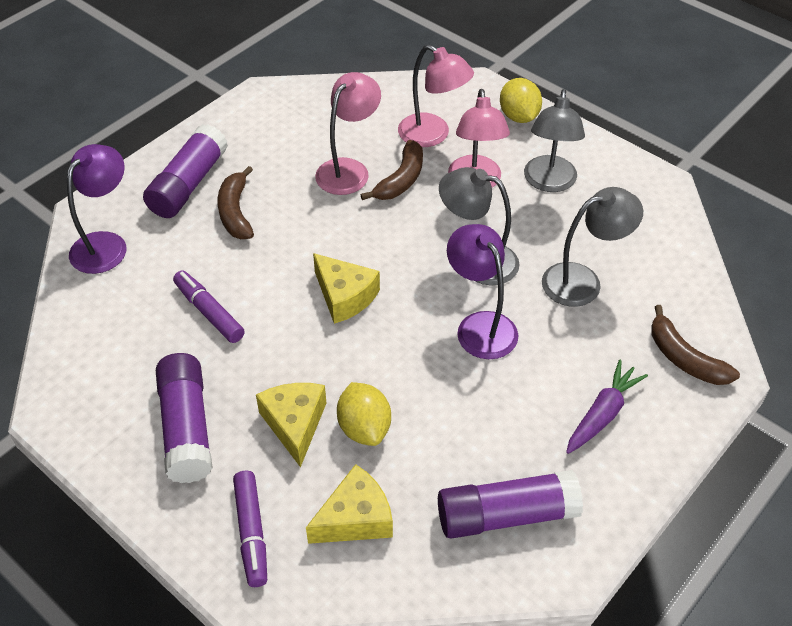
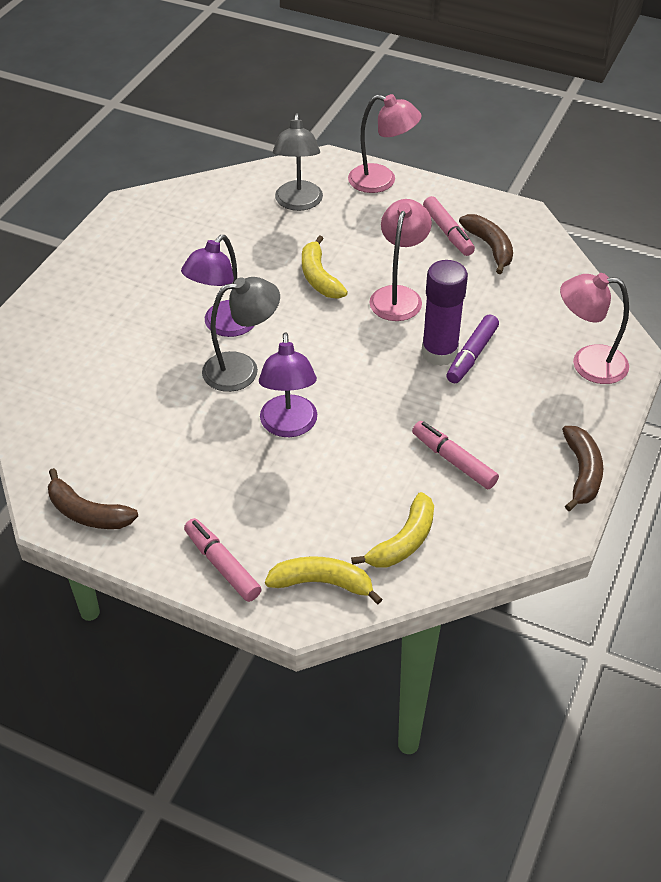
grey lamp: [439,167,519,286] [524,89,585,192] [542,187,643,307] = 3 -> [202,277,280,392] [273,113,323,211] = 2
pink marker: none = 0 -> [184,518,262,602] [412,421,499,489] [423,196,475,256] = 3
purple carrot: [566,360,648,454] = 1 -> none = 0
purple glue stick: [143,124,228,218] [156,353,213,483] [438,470,583,539] = 3 -> [421,260,468,366] = 1
purple marker: [173,271,245,343] [233,471,267,587] = 2 -> [446,315,499,383] = 1
yellow banana: none = 0 -> [265,556,382,604] [302,235,348,299] [351,492,434,568] = 3
yellow cheese: [256,383,326,468] [306,464,393,544] [313,253,380,324] = 3 -> none = 0
yellow lemon: [337,382,391,446] [500,78,542,123] = 2 -> none = 0

